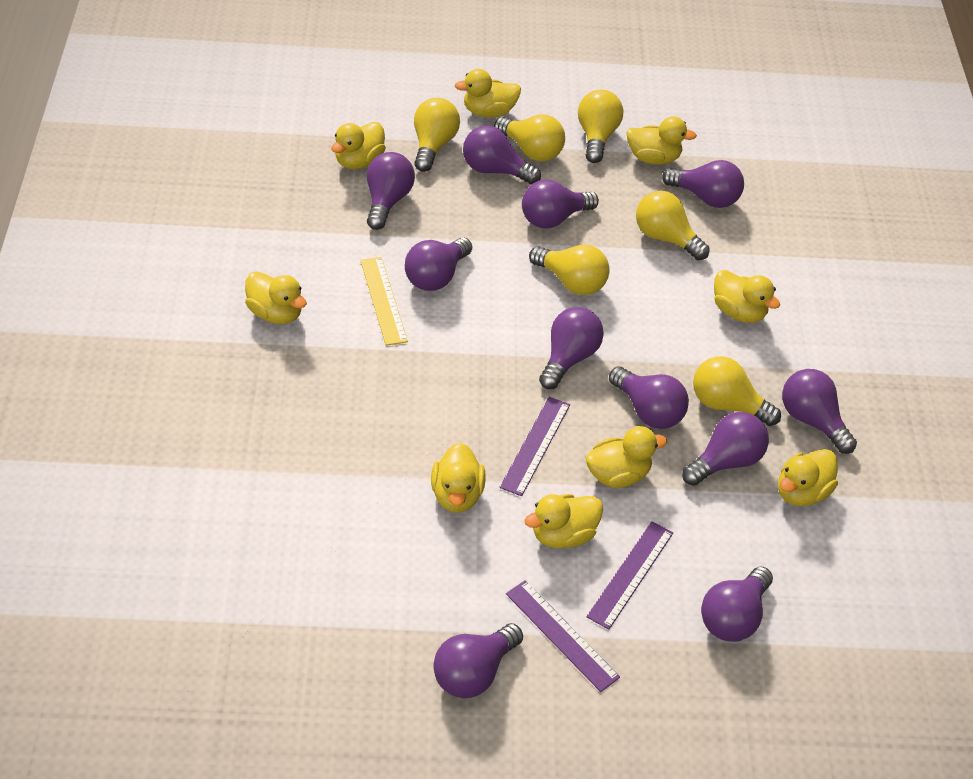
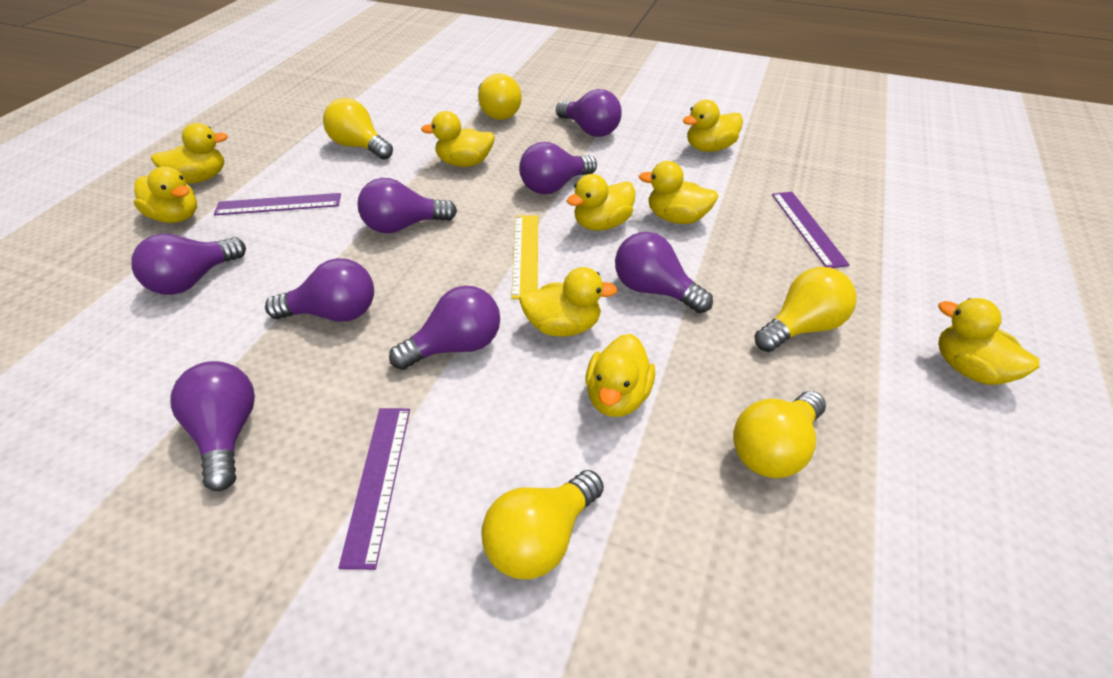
purple light bulb: [367,152,415,230] [405,237,472,291] [433,623,523,698] [463,126,541,184] [522,179,599,228] [539,307,604,389] [609,366,689,429] [662,160,744,208] [682,412,769,486] [701,567,773,642] [782,369,857,454] = 11 -> [131,234,246,295] [170,361,255,491] [265,258,374,322] [357,178,457,234] [389,286,500,370] [519,142,597,194] [556,89,622,137] [615,232,713,313] = 8
yellow light bulb: [414,98,460,172] [494,114,565,161] [529,245,610,295] [578,90,623,163] [636,191,710,260] [693,356,781,426] = 6 -> [323,98,393,160] [478,73,522,120] [481,470,604,580] [733,391,826,478] [755,267,857,352] = 5

